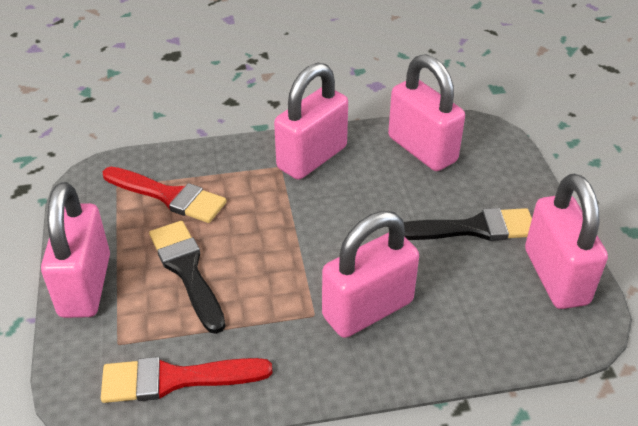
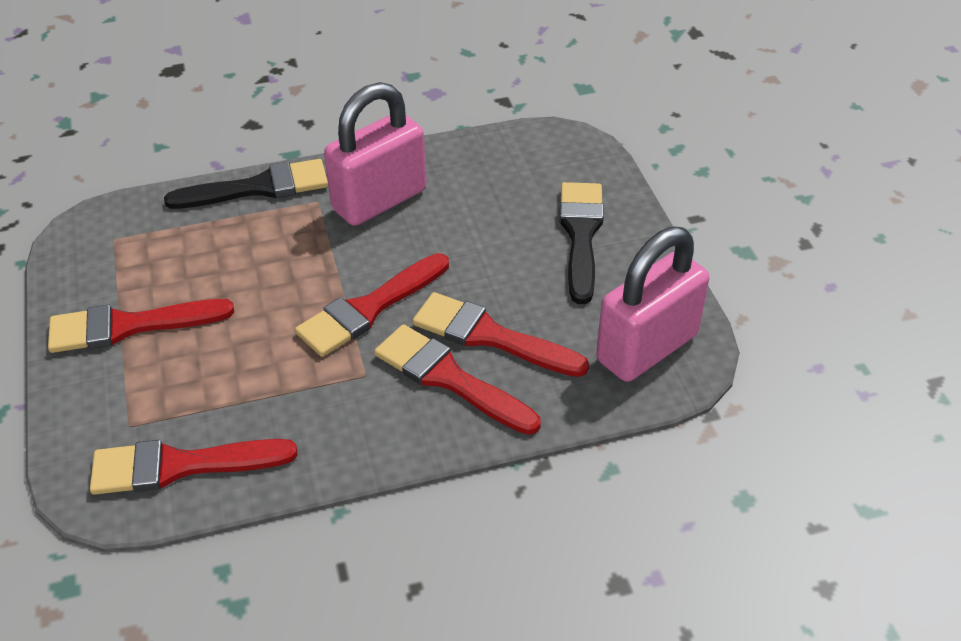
pink padlock: [41,182,110,318] [274,63,348,180] [322,211,419,338] [388,54,465,171] [525,174,608,309] = 5 -> [324,82,426,226] [596,226,709,382] = 2
red brush: [101,357,273,403] [103,167,227,223] = 2 -> [48,299,234,353] [90,439,297,495] [295,253,449,357] [374,324,541,435] [413,292,589,377] = 5

